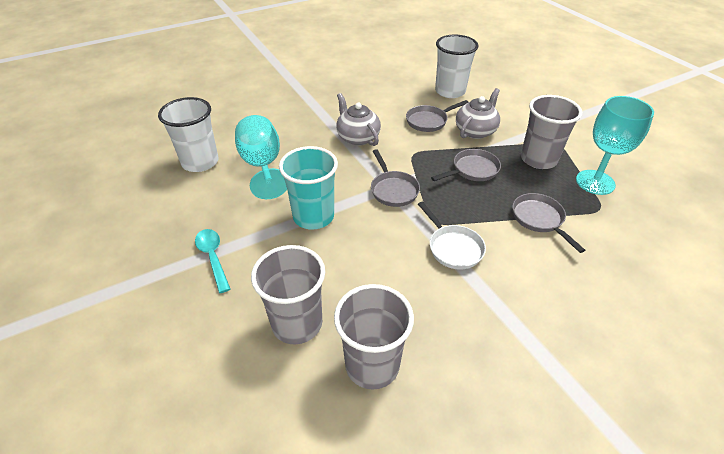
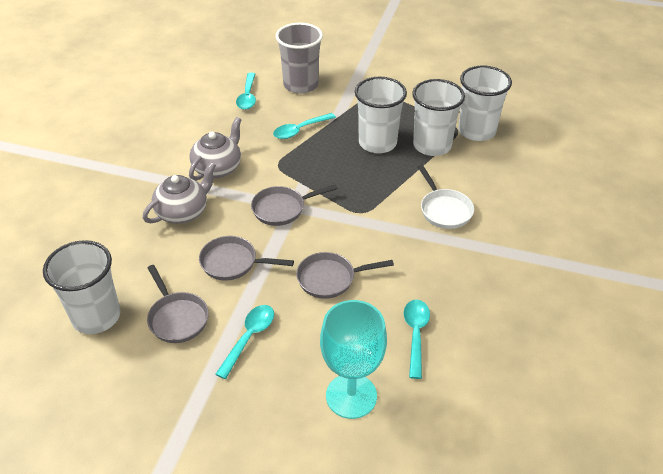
grey cup: [251,245,325,344] [334,284,414,390] [521,95,582,169] = 3 -> [276,23,323,94] = 1
turquoise cup: [279,146,338,230] = 1 -> none = 0
turquoise goblet: [235,115,287,199] [576,96,654,195] = 2 -> [320,300,387,419] = 1
turquoise spoon: [195,229,230,293] = 1 -> [215,305,274,379] [236,73,256,110] [273,113,336,139] [404,300,430,379] = 4
white cup: [158,97,219,172] [435,35,479,98] = 2 -> [43,240,121,334] [355,77,407,153] [412,79,465,156] [458,66,512,141] = 4

